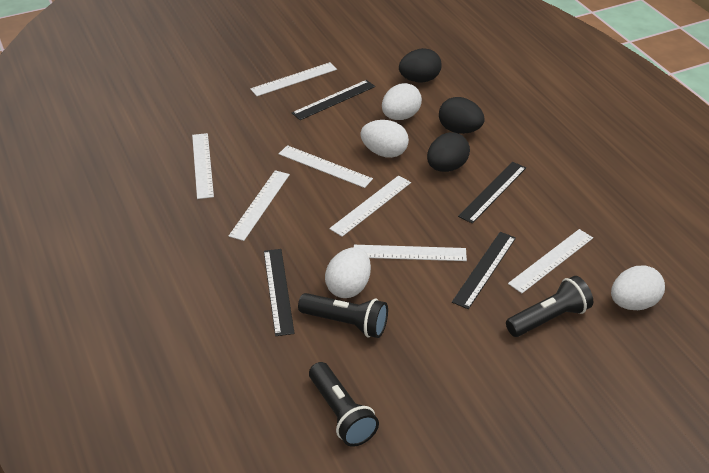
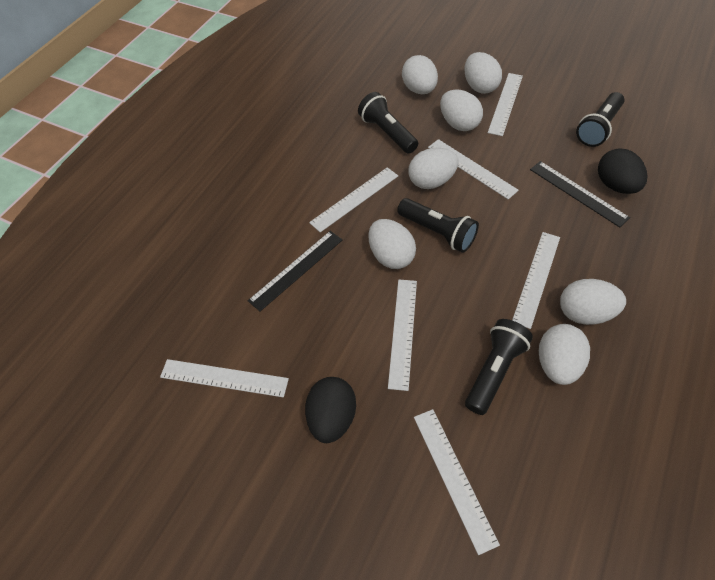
black egg: [399,48,442,83] [427,132,470,172] [439,97,485,134] = 3 -> [305,377,356,443] [598,148,648,194] = 2
black flashlight: [298,293,388,338] [309,362,379,447] [506,276,593,337] = 3 -> [358,92,418,154] [397,198,479,253] [465,319,533,415] [576,92,624,147] = 4
black ruler: [264,249,295,336] [292,80,375,120] [452,232,516,309] [458,162,526,224] = 4 -> [248,231,343,311] [530,161,630,227] = 2
white egg: [325,247,371,298] [360,120,409,158] [382,83,422,120] [611,265,665,310] = 4 -> [368,219,416,269] [402,55,438,94] [408,148,459,189] [440,90,483,131] [464,52,502,94] [539,324,590,385] [560,279,626,325] = 7

